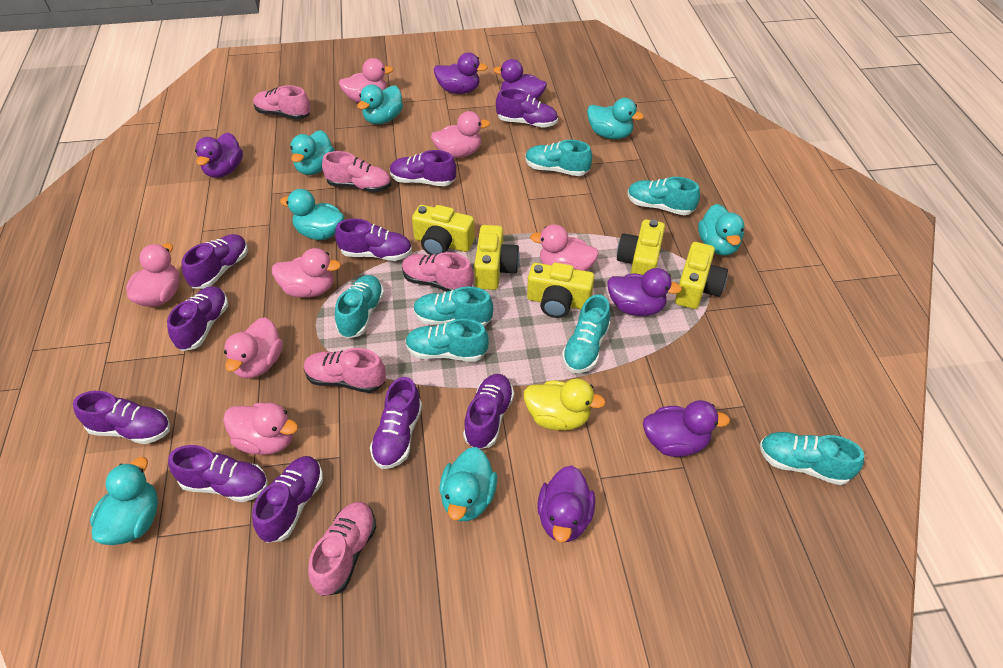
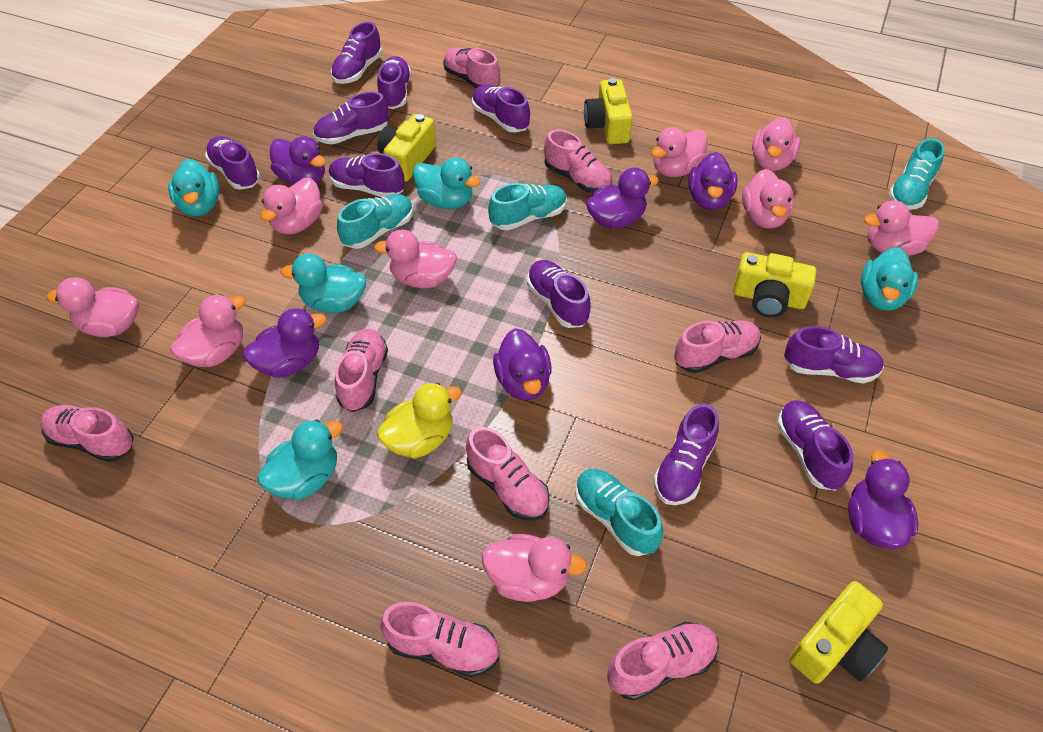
pink duck: [126,243,180,307] [223,403,298,455] [224,317,283,378] [272,248,341,298] [339,58,393,103] [431,111,490,158] [530,224,599,271] = 7 -> [47,277,139,337] [170,294,246,367] [261,177,323,235] [374,230,457,288] [482,534,587,602] [651,127,707,177] [742,169,793,229] [752,117,801,171] [864,201,939,256] = 9
pink shoe: [253,85,311,120] [304,348,386,393] [308,502,376,596] [322,151,391,193] [402,252,474,291] = 5 -> [40,405,134,462] [335,329,388,412] [380,602,500,677] [443,47,500,88] [466,427,550,520] [544,129,612,193] [607,622,719,701] [674,320,761,373] = 8
turquoise duck: [90,457,158,545] [280,189,344,240] [290,130,335,175] [357,84,403,124] [440,447,497,521] [587,98,644,139] [698,204,744,256] = 7 -> [168,159,220,217] [257,419,343,500] [281,254,366,313] [413,158,480,209] [861,247,918,311] = 5
turquoise shoe: [335,275,384,338] [406,319,489,362] [413,287,493,327] [525,140,592,176] [562,295,610,373] [628,177,700,215] [760,432,864,485] = 7 -> [337,194,413,249] [488,183,567,231] [575,469,663,556] [889,138,945,210] = 4
yellow camera: [412,205,475,255] [474,225,520,290] [527,263,594,318] [617,219,665,275] [675,242,728,309] = 5 -> [377,114,436,182] [584,78,633,144] [733,252,816,317] [789,581,888,684] = 4

